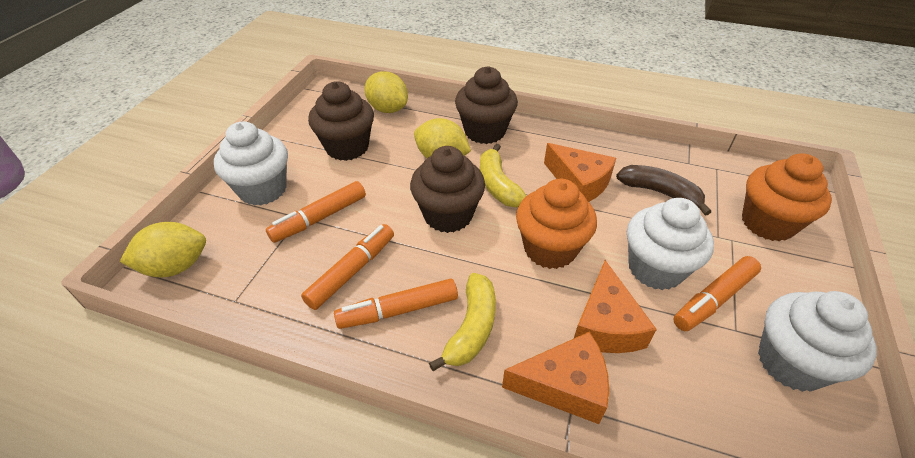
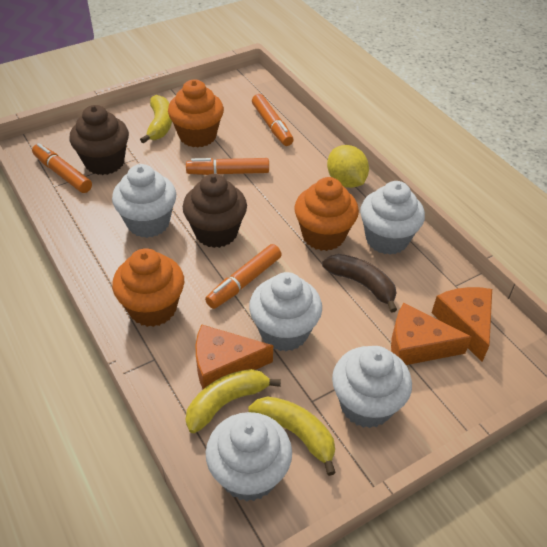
brown cupcake: [308,81,374,161] [410,146,485,233] [455,66,518,144] = 3 -> [70,105,129,175] [183,174,247,248] = 2
orange cupcake: [516,179,597,269] [742,153,832,242] = 2 -> [112,248,184,327] [168,80,224,148] [294,177,359,251] = 3
white cupcake: [214,121,288,206] [627,198,714,290] [758,291,877,392] = 3 -> [112,164,176,238] [206,412,292,502] [249,272,322,351] [332,346,412,428] [360,181,425,255] = 5
yellow banana: [429,273,496,371] [480,144,526,207] = 2 -> [140,95,172,143] [186,369,281,433] [248,396,336,476] = 3
yellow lemon: [120,222,206,277] [364,71,408,113] [414,118,471,158] = 3 -> [327,145,369,188] = 1

